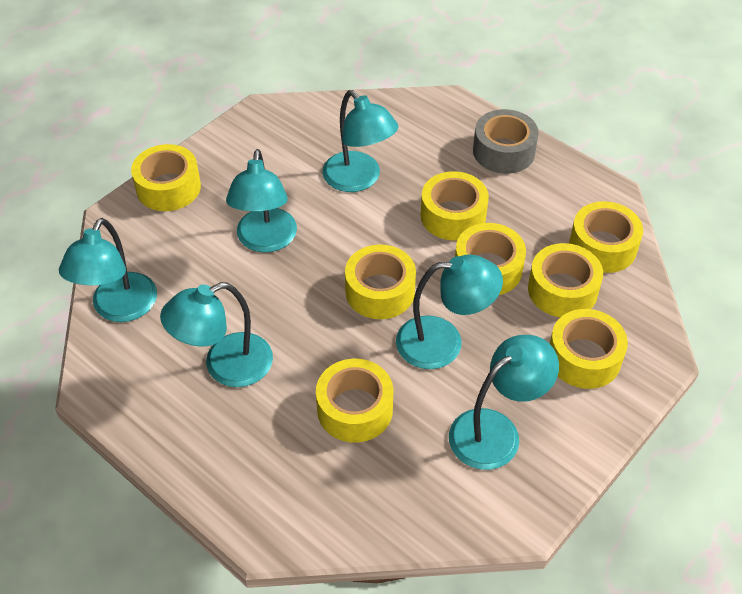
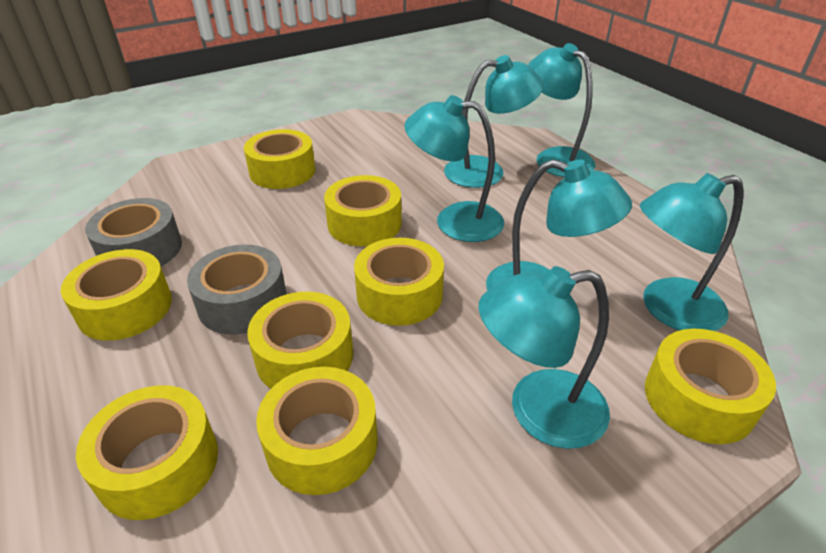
grey tape: [473,109,539,174] = 1 -> [85,198,182,266] [187,244,287,334] = 2

